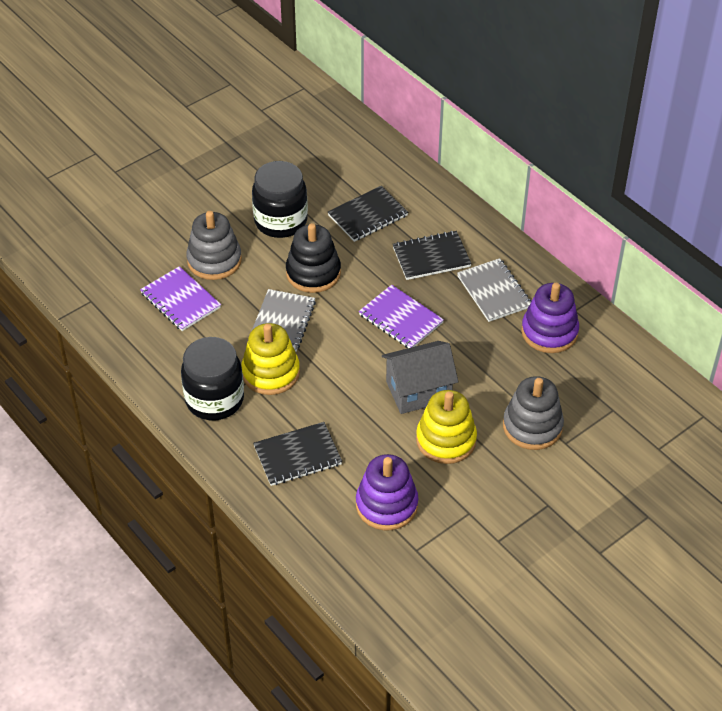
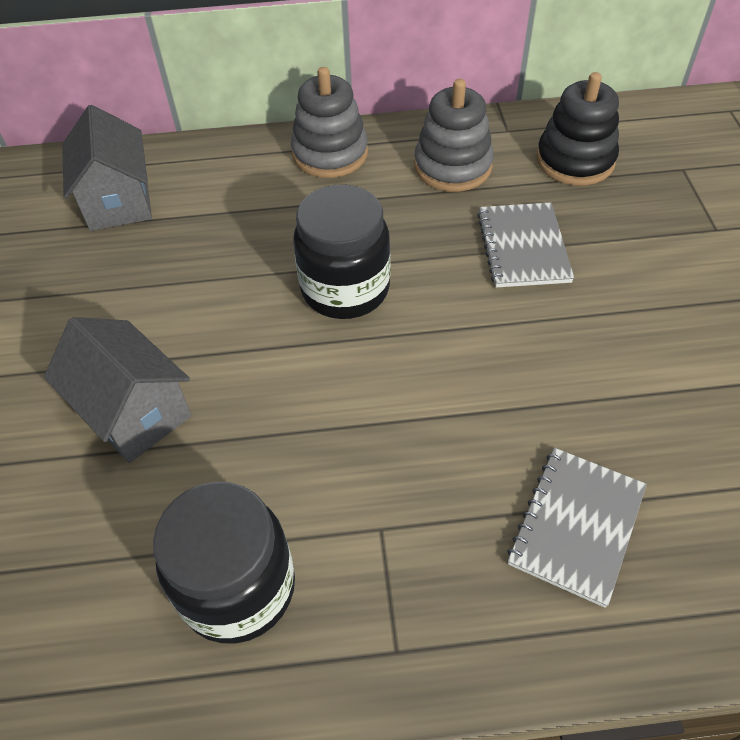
black notebook: [253,422,342,486] [328,186,408,242] [393,231,472,280] = 3 -> none = 0
grey house: [382,341,458,414] = 1 -> [44,317,191,463] [62,105,152,231] = 2
purple notebook: [140,266,221,331] [359,285,444,348] = 2 -> none = 0
purple stacking toy: [356,454,418,530] [521,283,579,353] = 2 -> none = 0
yellow stacking toy: [241,323,300,395] [416,390,477,464] = 2 -> none = 0

